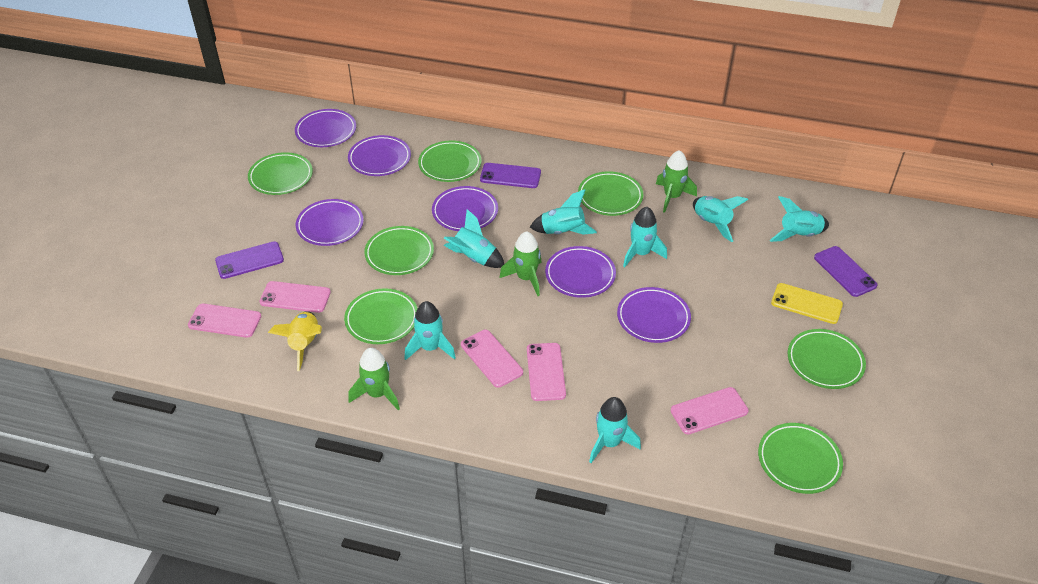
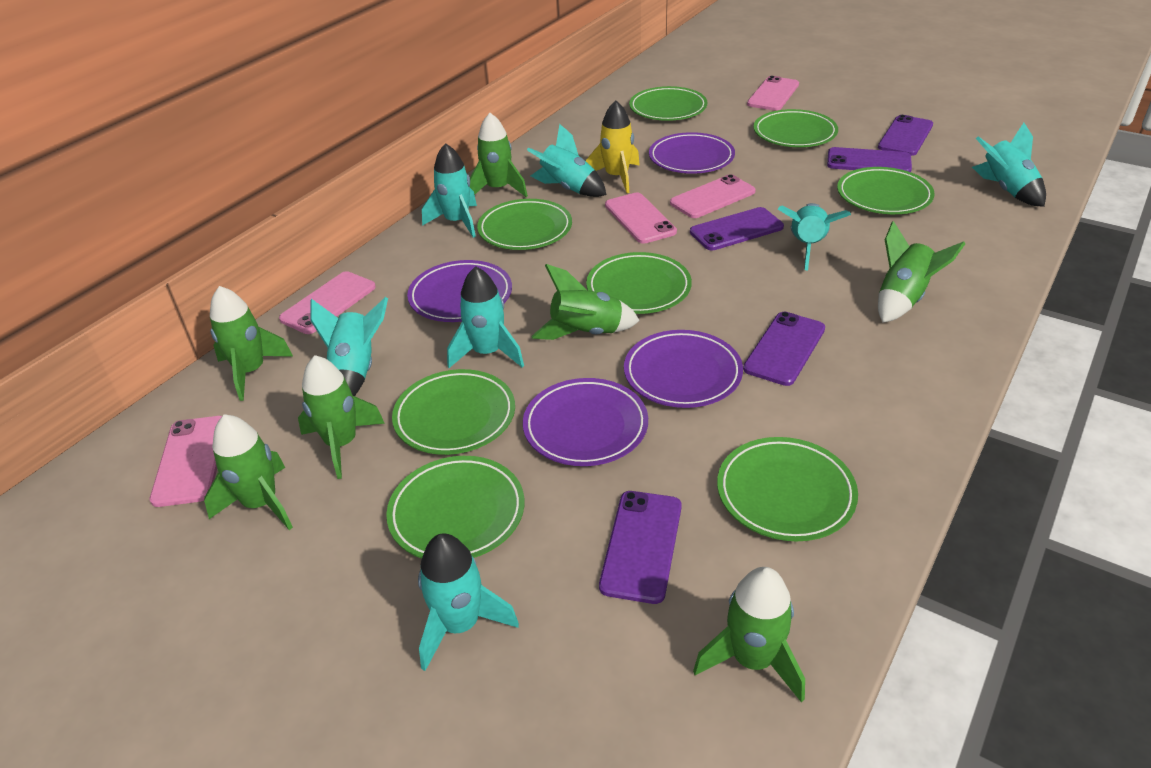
green plate: [248,152,313,195] [344,288,418,344] [364,226,434,275] [418,141,482,182] [578,171,644,216] [758,423,843,494] [788,329,866,389] = 7 -> [386,456,525,558] [392,369,515,455] [477,199,572,250] [586,252,692,314] [629,86,708,121] [717,437,858,541] [754,109,838,147] [837,167,935,214] = 8
green rocket: [348,348,400,410] [499,231,542,296] [656,150,697,213] = 3 -> [204,414,293,530] [210,286,293,401] [298,355,385,479] [470,113,528,197] [531,264,640,340] [693,567,805,703] [878,221,965,323] = 7
purple phone: [215,241,284,279] [480,163,541,188] [814,246,878,297] = 3 -> [599,491,682,604] [690,207,784,251] [743,312,825,386] [827,147,912,172] [878,115,933,156] = 5
purple plate: [295,109,356,147] [296,199,364,246] [348,135,411,176] [432,186,498,231] [545,246,616,298] [617,287,691,343] = 6 -> [407,260,512,322] [523,378,648,466] [624,330,743,408] [649,132,735,174] = 4
yellow phone: [771,283,843,324] = 1 -> none = 0

